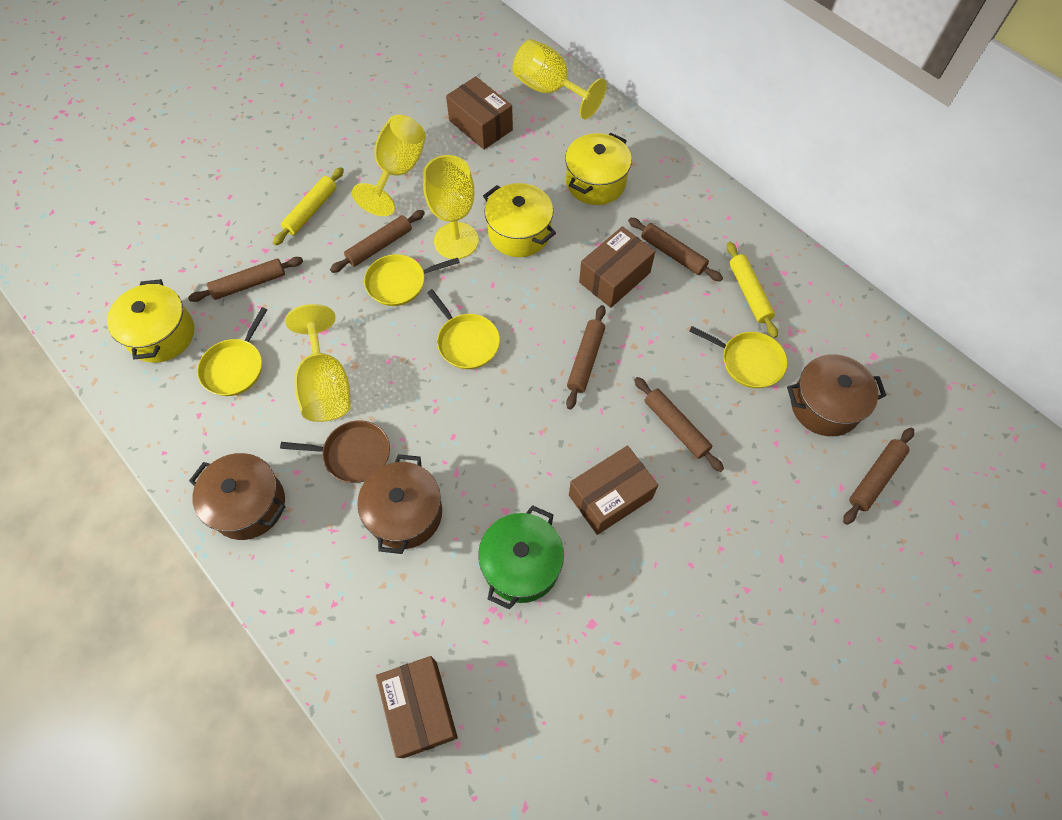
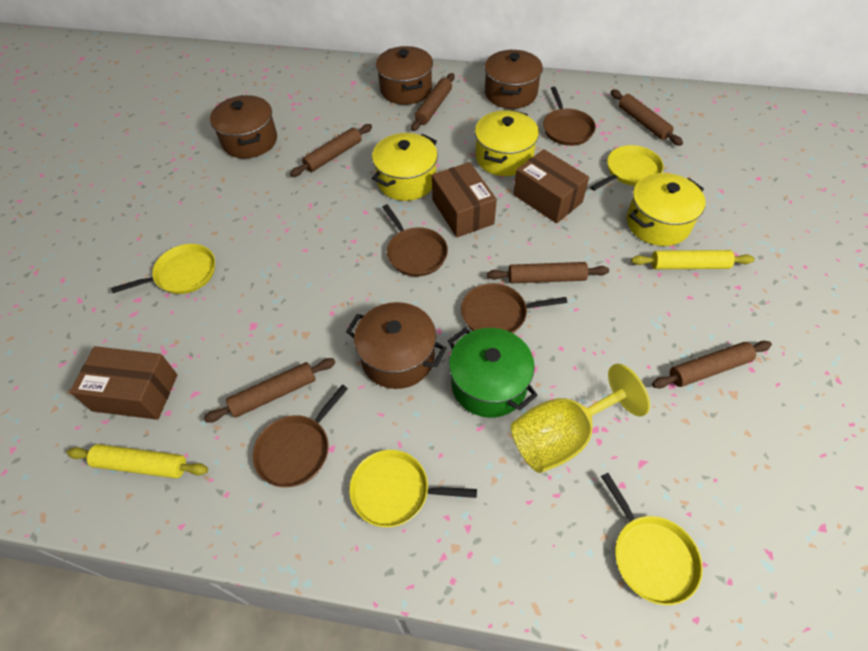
brown box: [376,656,458,758] [446,76,513,150] [569,445,658,535] [579,226,655,308] = 4 -> [70,346,177,420] [432,162,497,237] [513,149,589,224] = 3
brown pan: [280,420,390,483] = 1 -> [253,385,348,487] [382,204,448,277] [461,283,567,333] [543,87,596,146] = 4
brown pot: [189,453,285,540] [357,454,442,554] [787,354,886,436] = 3 -> [210,95,277,159] [346,302,446,389] [376,46,433,105] [485,50,543,109] = 4
yellow goblet: [285,304,351,422] [352,115,426,216] [423,155,479,259] [512,39,607,119] = 4 -> [511,364,650,473] = 1

